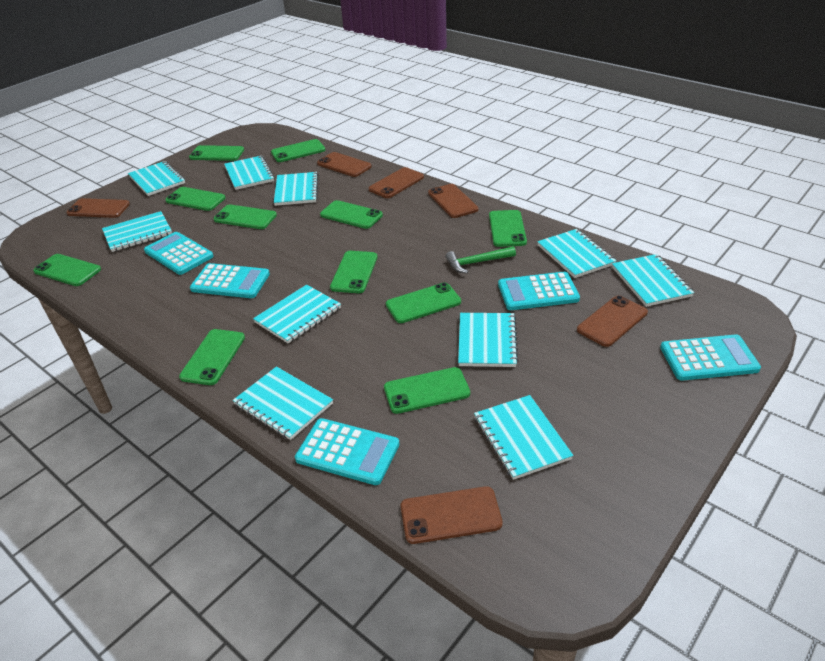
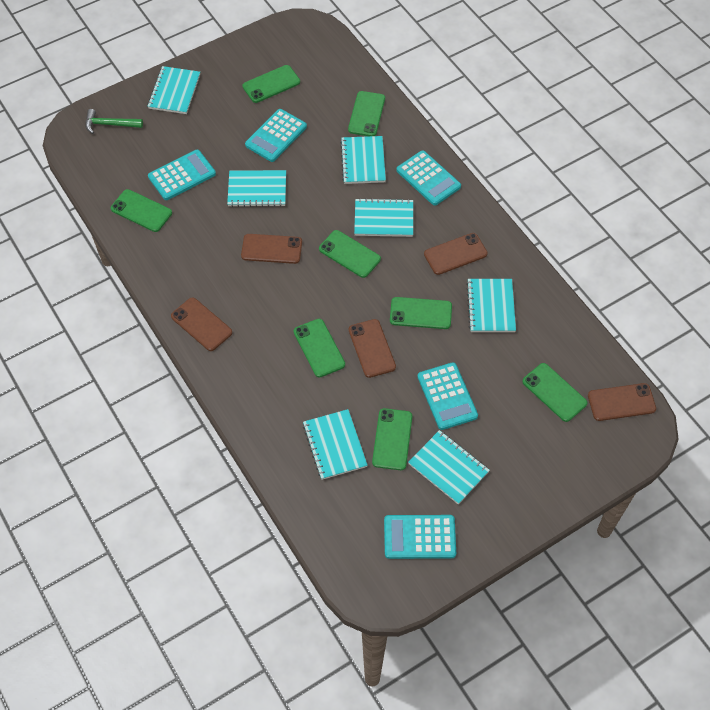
brown phone: [66,198,130,218] [317,152,372,177] [369,167,424,198] [401,486,503,544] [428,184,479,218] [577,295,648,347] = 6 -> [171,297,232,351] [241,234,302,264] [349,319,396,378] [424,233,488,275] [588,383,656,421] = 5
green phone: [33,254,101,286] [165,187,226,211] [179,329,245,385] [189,145,244,161] [213,204,277,229] [271,139,325,162] [320,200,383,229] [330,251,378,293] [384,367,470,414] [386,283,461,323] [489,210,527,247] = 11 -> [111,189,172,232] [242,65,300,103] [294,319,345,378] [319,230,381,278] [348,91,385,136] [372,408,412,470] [390,297,452,329] [522,363,588,422] = 8
turquoise notebook: [102,211,172,252] [128,161,185,196] [224,155,275,190] [233,366,333,440] [253,285,341,343] [274,172,319,206] [458,313,519,367] [474,395,573,480] [537,229,616,278] [612,254,694,307] = 10 -> [147,66,200,114] [227,170,286,207] [303,409,368,480] [340,136,386,184] [354,198,413,237] [408,430,490,505] [466,279,516,332] = 7

